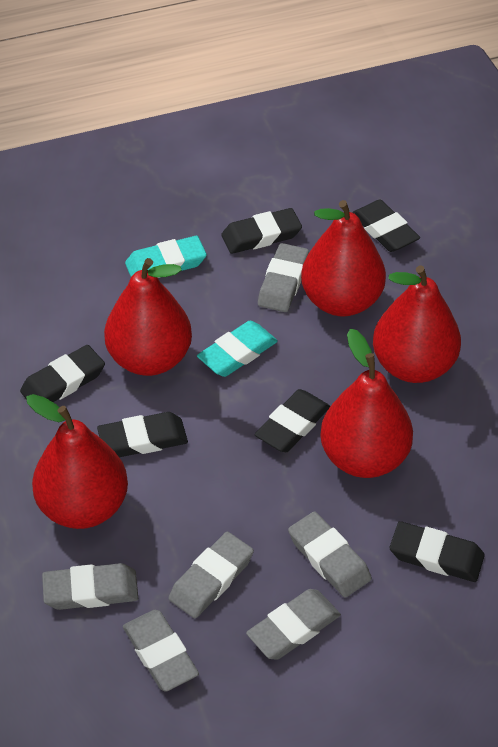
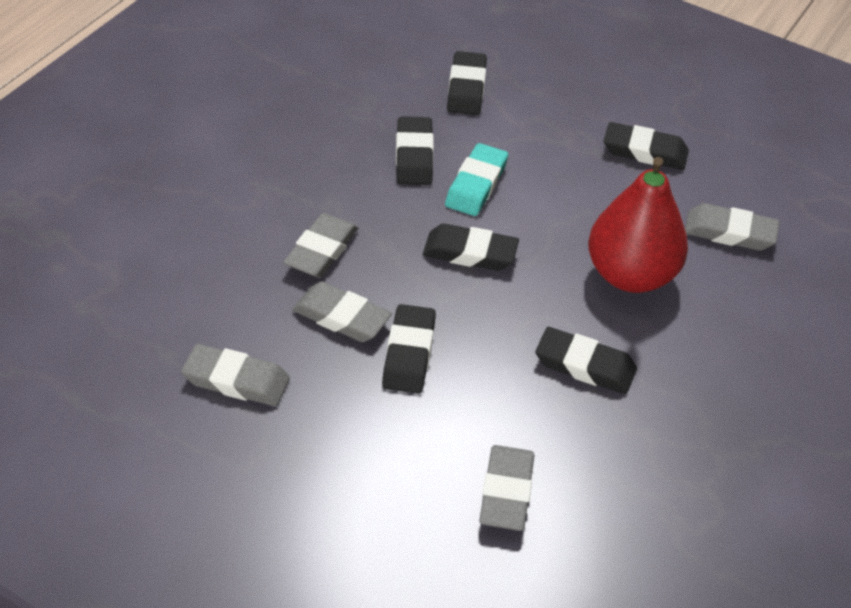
grey eraser: [42,563,138,610] [123,610,199,692] [169,532,254,618] [246,589,341,660] [258,243,309,312] [288,511,372,597] = 6 -> [181,344,290,406] [283,213,358,278] [292,281,392,342] [479,445,535,531] [685,203,780,251] = 5
red pear: [26,394,128,529] [104,258,192,376] [301,200,386,316] [320,329,413,478] [373,265,461,383] = 5 -> [588,157,688,293] = 1
turquoise eraser: [125,236,207,278] [197,321,278,377] = 2 -> [445,143,508,216] = 1

